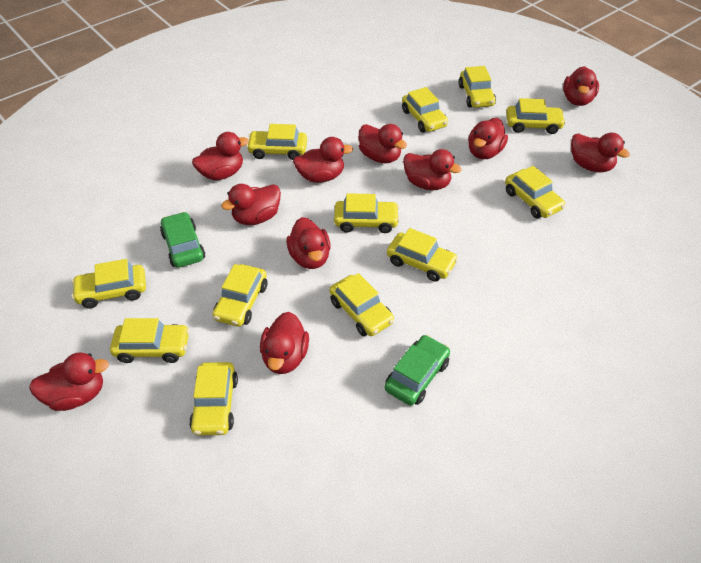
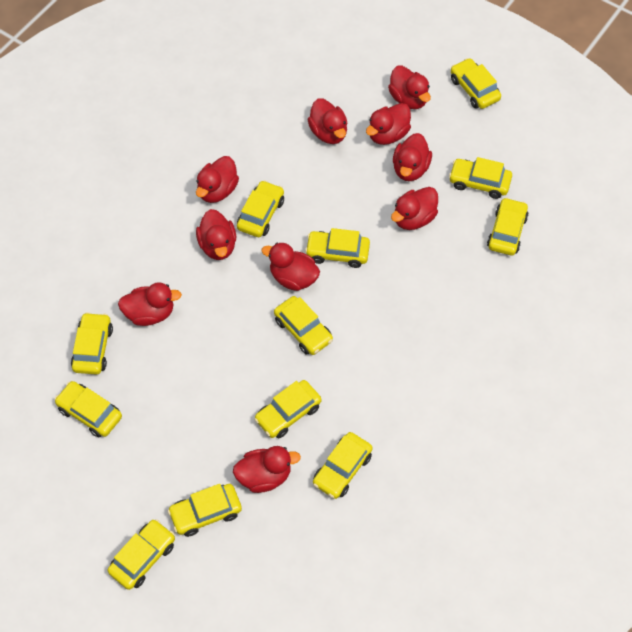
green car: [160,212,205,268] [385,335,450,406] = 2 -> none = 0
red duck: [29,352,109,411] [192,132,249,180] [221,184,281,225] [260,312,309,374] [286,217,331,269] [293,137,353,183] [359,124,407,163] [403,149,462,190] [468,118,508,159] [563,66,599,106] [571,133,630,173] = 11 -> [118,282,182,326] [196,156,239,203] [196,209,236,260] [233,446,301,493] [262,242,320,291] [307,98,348,144] [366,103,411,145] [388,65,431,109] [391,187,438,230] [393,133,432,181] = 10

